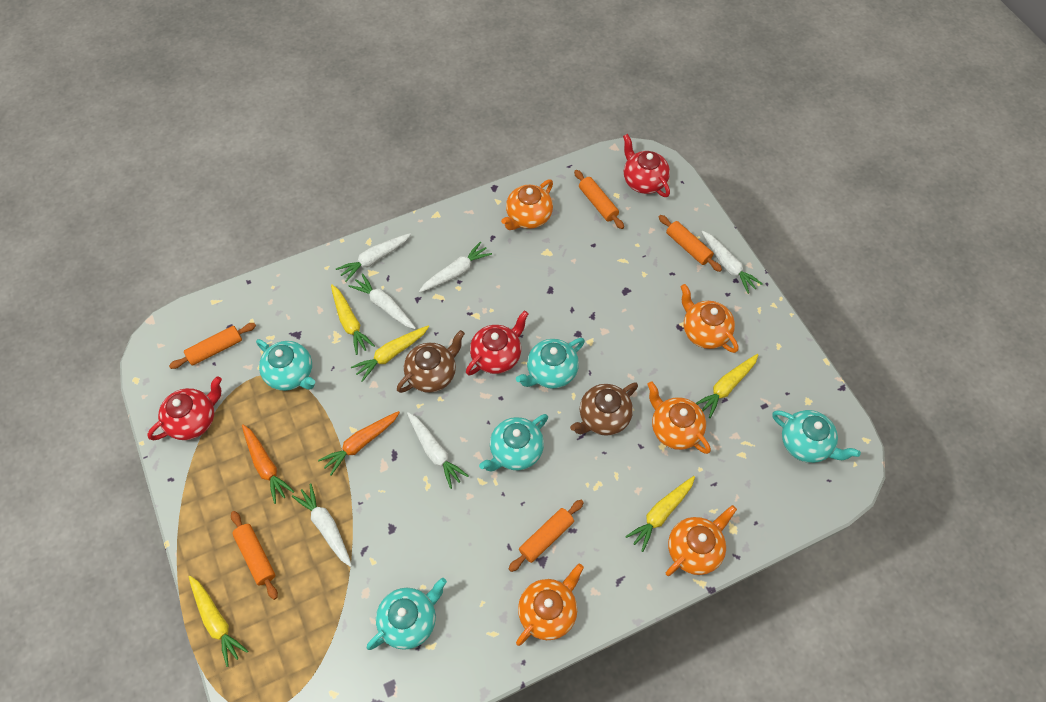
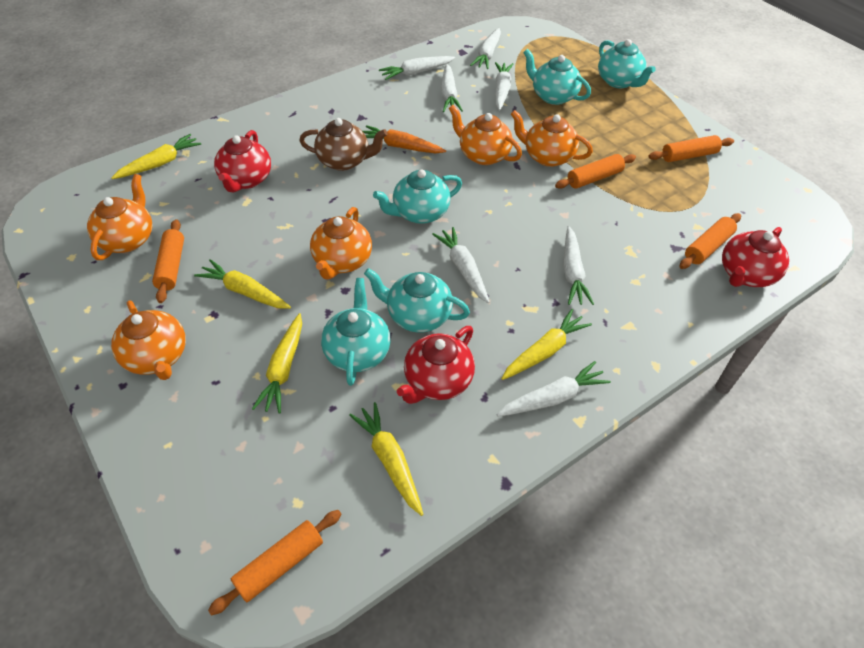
brown teapot: [397,330,465,393] [570,382,638,436] = 2 -> [300,118,388,171] = 1
orange carrot: [242,424,295,504] [318,411,400,476] = 2 -> [363,125,446,153] = 1
white carrot: [292,483,352,567] [336,233,411,282] [349,273,416,329] [407,412,469,489] [419,241,492,293] [702,231,763,294] = 6 -> [379,56,455,80] [432,227,489,303] [441,64,463,112] [470,28,501,69] [495,62,513,110] [496,361,611,416] [563,226,594,305] = 7

